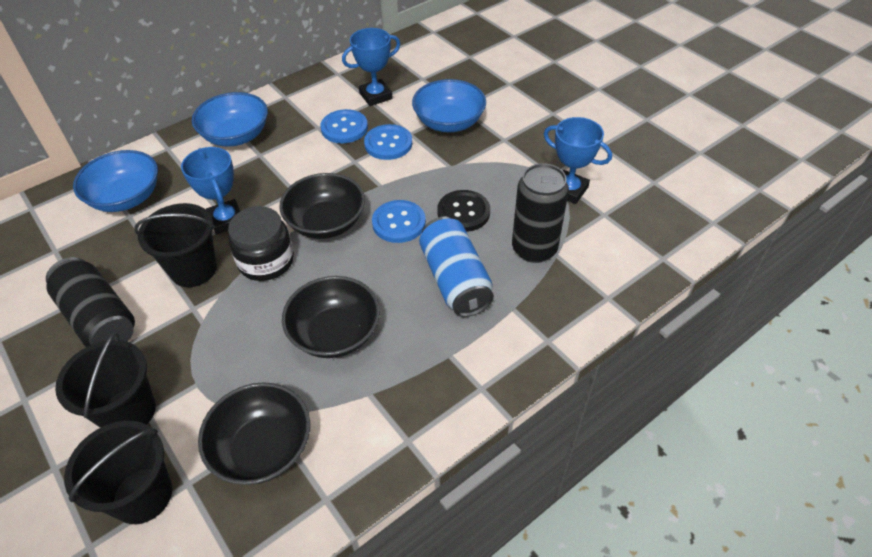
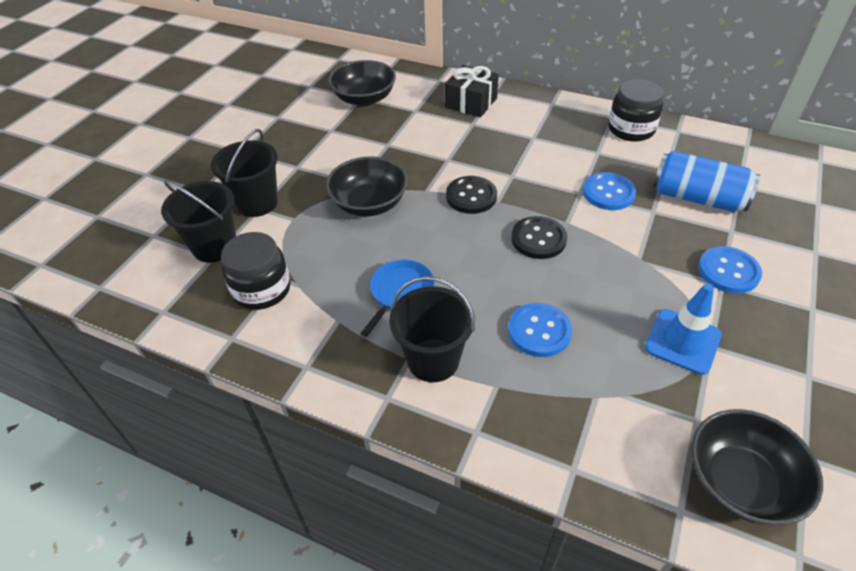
black button: [437,190,490,232] = 1 -> [446,176,497,214] [511,216,567,259] = 2
black can: [46,257,135,347] [512,163,569,263] = 2 -> none = 0
black gift: none = 0 -> [445,65,499,117] = 1
black jar: [228,206,294,281] = 1 -> [221,232,291,310] [608,79,664,142] = 2
blue bowl: [73,150,158,212] [192,92,268,146] [412,79,486,132] = 3 -> none = 0
blue pan: none = 0 -> [360,260,435,337] = 1
blue traffic cone: none = 0 -> [645,283,722,375] = 1
blue trophy: [181,147,240,235] [342,28,400,106] [544,117,612,204] = 3 -> none = 0

